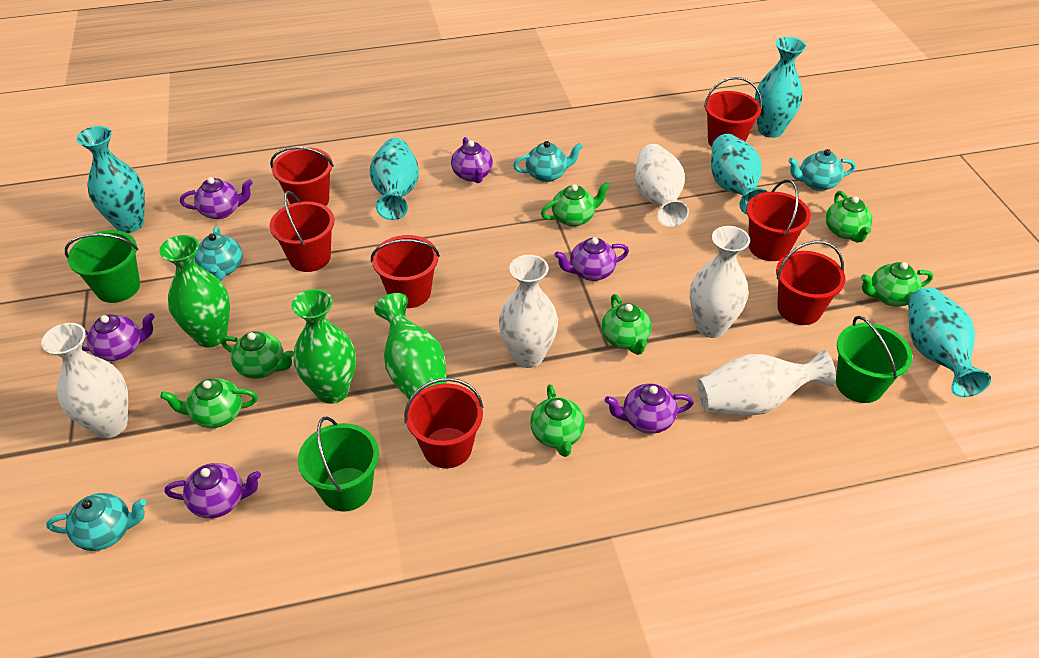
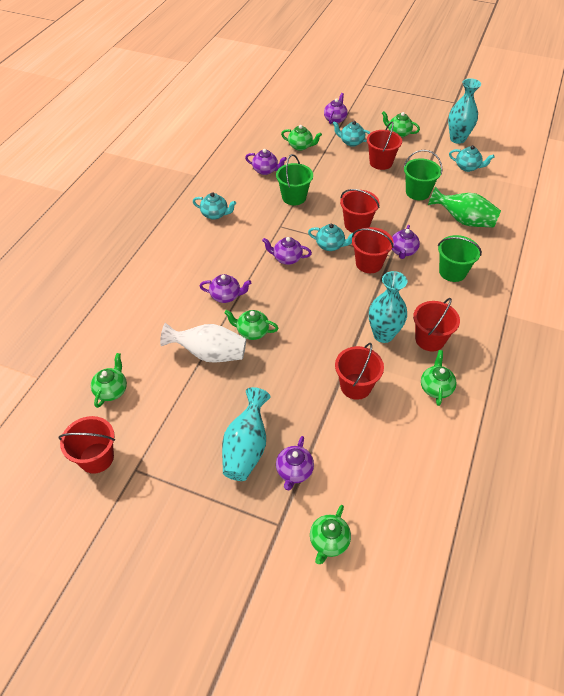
green teapot: [160,378,258,428] [221,331,294,379] [530,384,585,457] [541,182,610,227] [602,294,652,355] [826,191,872,243] [861,262,933,307] = 7 -> [91,353,127,408] [224,310,279,340] [281,125,322,151] [310,505,351,564] [382,111,420,138] [421,350,457,406] = 6
green vase: [159,235,230,348] [292,289,356,404] [374,293,447,399] = 3 -> [428,186,501,228] = 1
red bucket: [269,191,334,272] [270,147,334,206] [371,235,440,308] [404,378,483,469] [704,77,762,147] [746,180,811,261] [776,240,846,325] = 7 -> [58,416,115,474] [335,343,384,400] [340,189,380,233] [352,227,394,273] [367,122,402,170] [413,298,460,351] = 6
turquoise vase: [77,126,145,233] [369,138,419,220] [711,134,768,214] [755,37,806,138] [908,287,991,397] = 5 -> [222,387,270,481] [369,271,407,343] [448,78,481,144] = 3
white vase: [41,323,128,438] [499,255,558,368] [635,144,689,227] [689,226,750,338] [697,350,836,416] = 5 -> [160,323,246,363] = 1

